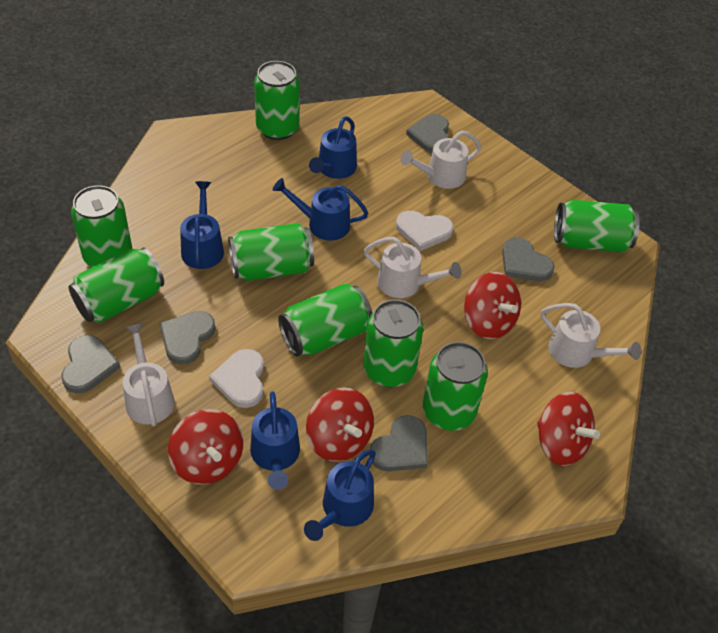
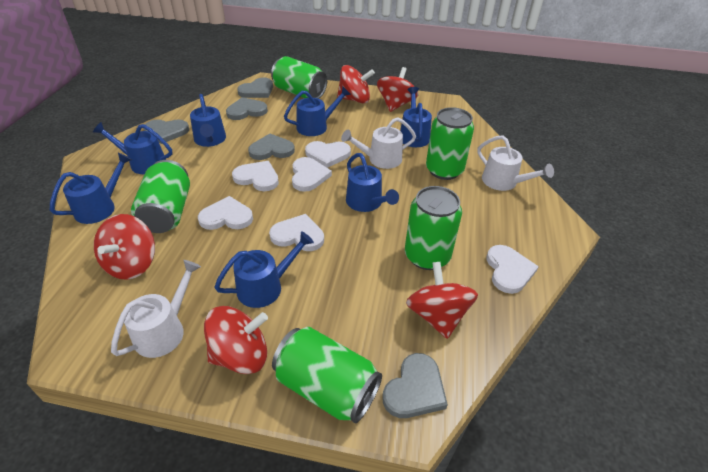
blue watering can: [180,181,224,269] [250,391,300,490] [273,178,368,241] [304,449,376,541] [309,116,357,179] = 5 -> [50,153,132,224] [93,122,172,174] [190,94,226,147] [214,231,314,308] [284,86,351,136] [346,153,399,212] [400,87,432,147] = 7
green can: [69,247,164,323] [71,185,132,267] [228,223,314,281] [254,61,300,140] [278,283,372,357] [364,299,423,387] [423,342,488,431] [554,200,640,252] = 8 -> [131,160,190,233] [271,56,327,99] [272,327,382,423] [405,186,462,270] [426,107,474,180] = 5
red spinning top: [168,409,243,485] [306,387,374,462] [464,272,521,339] [537,392,600,466] = 4 -> [94,214,155,280] [204,306,268,374] [337,65,375,104] [377,67,418,112] [406,262,478,339] = 5
white heart: [209,349,264,408] [396,211,453,251] = 2 -> [198,196,253,230] [232,161,279,191] [269,214,324,251] [292,157,332,192] [305,141,351,168] [486,245,539,294] = 6
white watering can: [123,323,175,427] [364,237,462,298] [400,130,481,189] [541,303,641,368] = 4 -> [111,260,201,358] [341,117,416,169] [477,135,554,191] = 3

